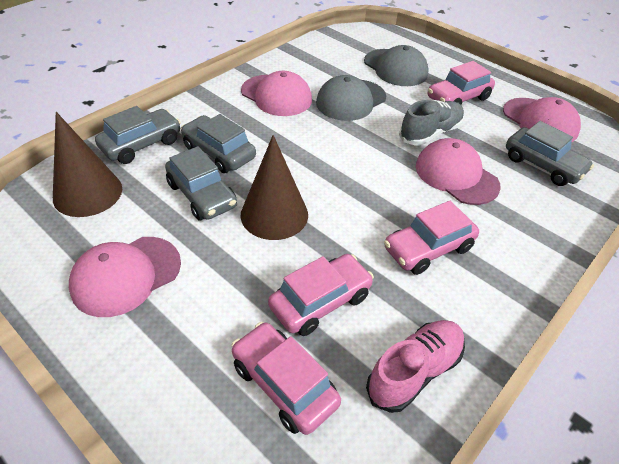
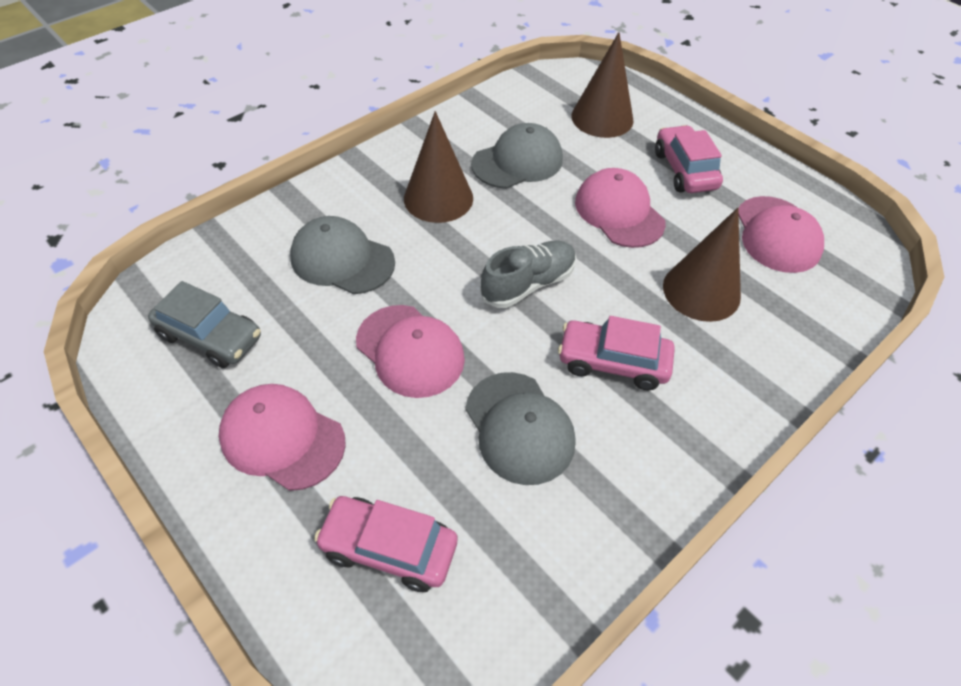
brown cone: [53,112,122,217] [241,135,308,240] = 2 -> [404,111,473,223] [572,32,633,138] [663,208,741,322] = 3
grey cap: [316,75,386,121] [364,45,429,86] = 2 -> [290,216,395,294] [465,372,575,485] [471,123,563,189] = 3
grey car: [95,106,181,164] [165,146,237,221] [181,114,256,173] [506,121,594,186] = 4 -> [148,281,261,368] = 1
pink car: [231,322,341,435] [268,254,374,336] [384,201,479,275] [428,61,495,105] = 4 -> [314,496,457,592] [558,316,675,390] [655,125,723,193] = 3
pink shoe: [366,320,465,413] = 1 -> none = 0

